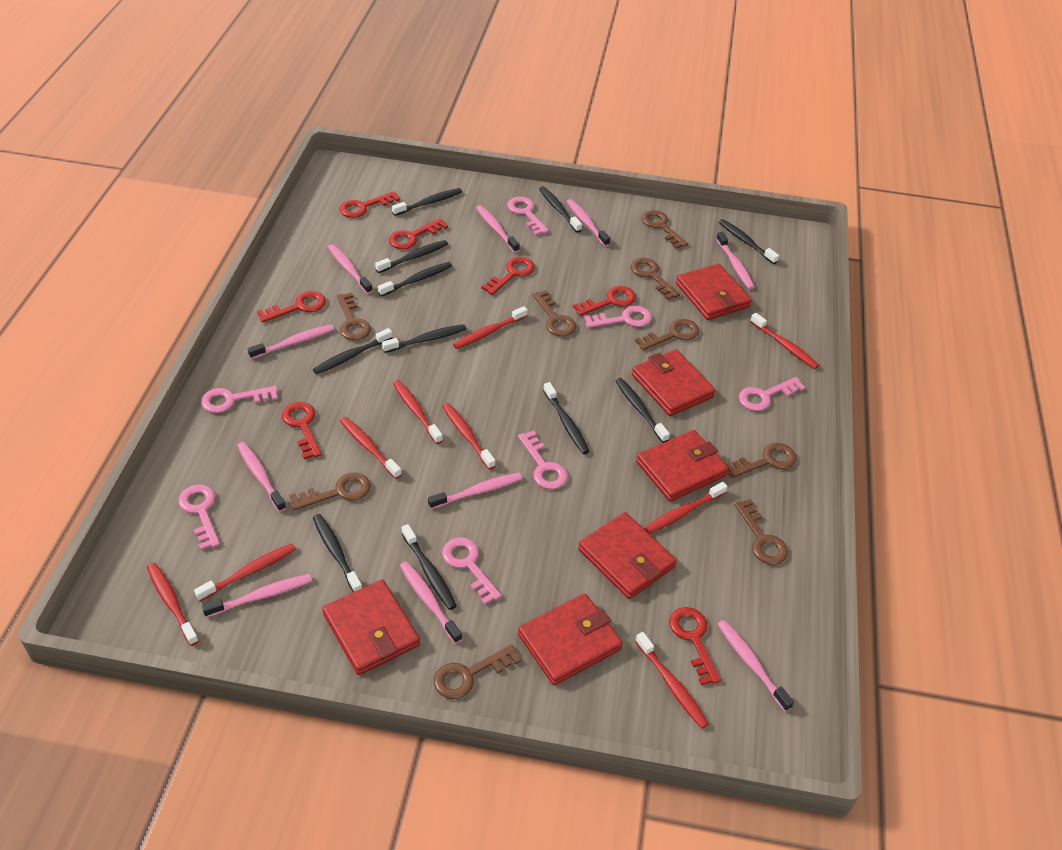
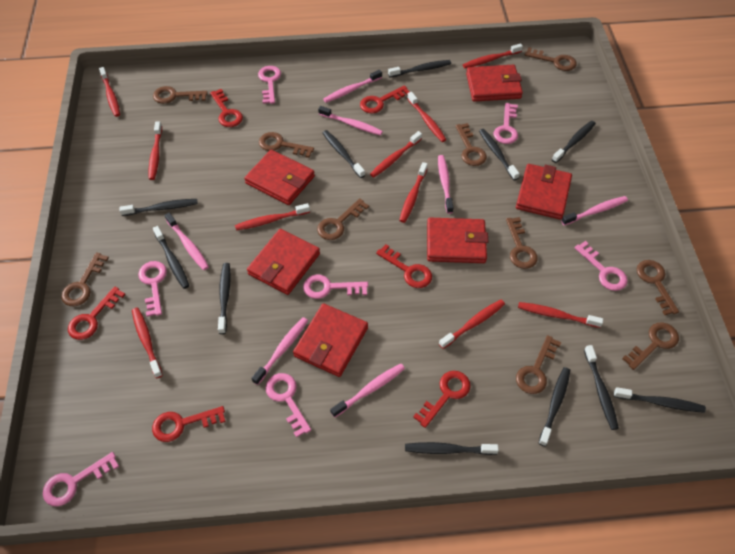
brown key: [290,473,371,510] [337,293,371,341] [434,644,521,699] [532,290,576,337] [631,258,680,300] [635,319,699,350] [641,210,688,249] [725,443,796,478] [734,499,788,565] = 9 -> [61,252,109,307] [153,86,208,104] [259,132,314,158] [317,198,369,240] [456,123,487,166] [506,217,538,269] [516,335,561,394] [525,47,577,71] [622,323,679,370] [637,260,679,315] = 10
pink toothbrush: [202,574,312,618] [237,442,286,512] [248,324,334,359] [328,244,373,294] [400,561,462,644] [428,473,522,509] [476,205,520,253] [567,199,610,247] [716,232,754,289] [718,620,794,711] = 10 -> [165,212,209,270] [251,317,308,385] [318,106,383,136] [323,70,382,103] [330,363,405,418] [438,155,453,214] [561,196,628,225] = 7
red key: [257,291,326,323] [282,402,322,459] [340,191,400,218] [389,218,448,249] [481,257,535,295] [573,286,636,316] [669,607,721,685] = 7 -> [68,286,125,340] [152,406,225,442] [210,89,243,127] [360,86,410,113] [376,244,432,288] [413,371,471,428] = 6
red toothbrush: [147,563,199,646] [194,544,296,601] [340,417,402,479] [393,380,443,444] [443,403,495,470] [453,306,528,349] [635,632,709,729] [645,482,727,534] [750,313,819,369] = 9 -> [99,67,120,117] [132,307,163,378] [149,121,162,180] [235,203,310,231] [370,131,422,177] [399,162,428,223] [407,92,446,142] [439,299,505,349] [463,43,523,68] [518,302,603,328] = 10

